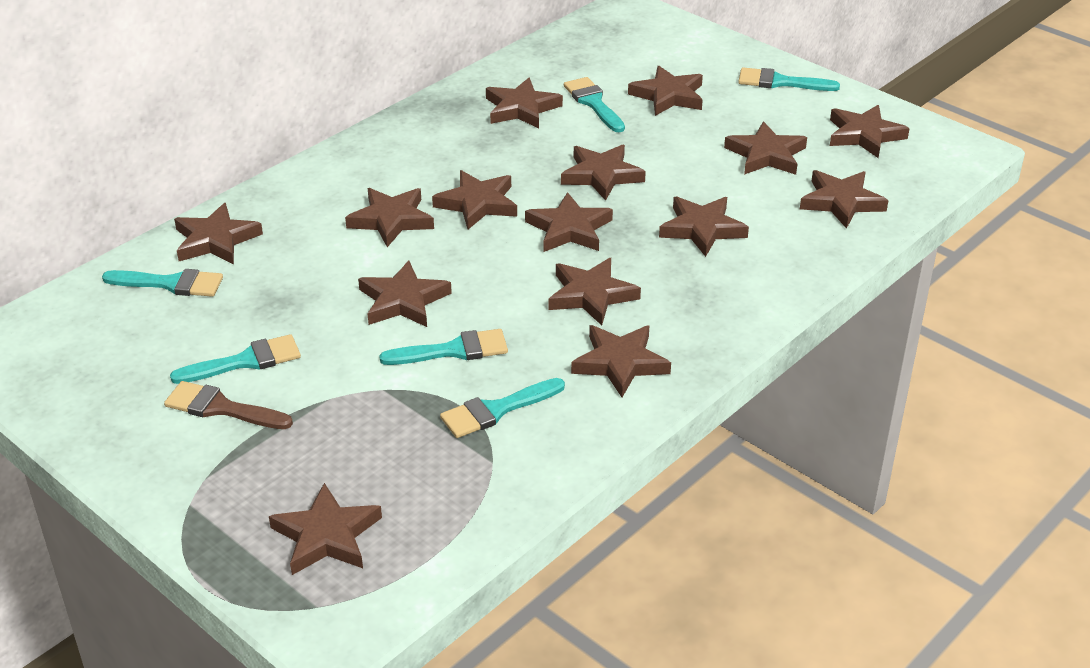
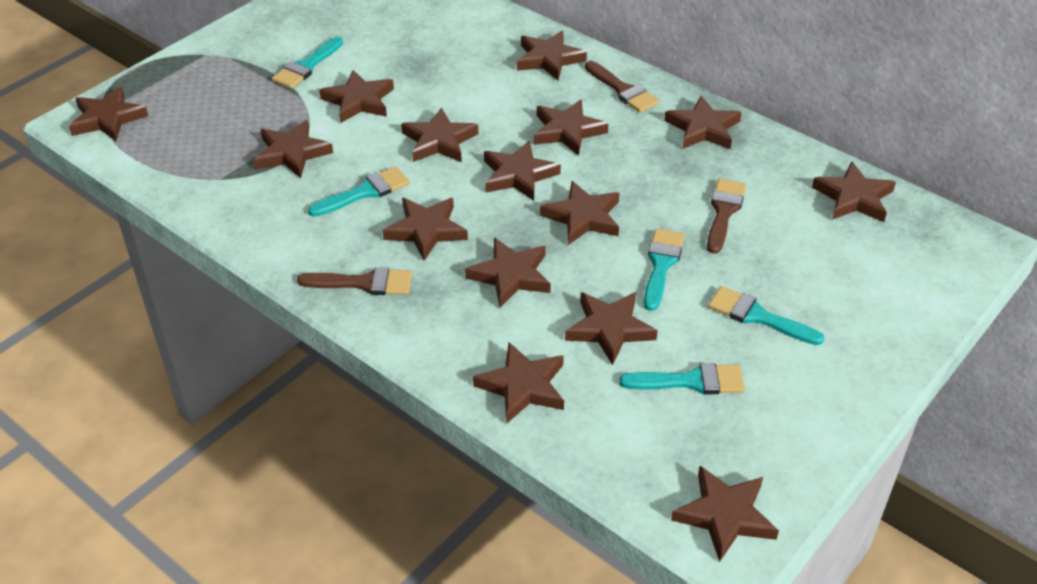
brown brush: [164,381,293,429] = 1 -> [297,267,412,295] [585,61,659,113] [707,179,746,254] = 3
turquoise brush: [102,269,223,297] [170,334,301,384] [379,329,508,365] [440,378,565,438] [564,77,625,132] [738,67,840,91] = 6 -> [272,37,343,89] [308,166,410,217] [619,363,745,394] [644,229,685,311] [708,286,824,345] = 5

